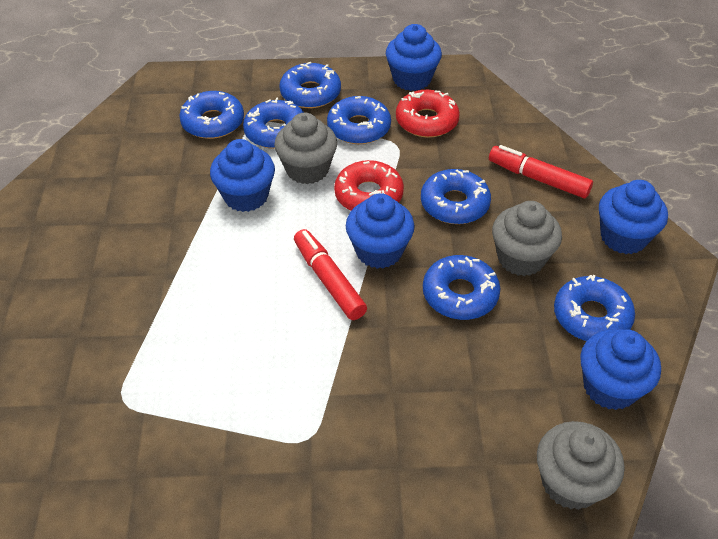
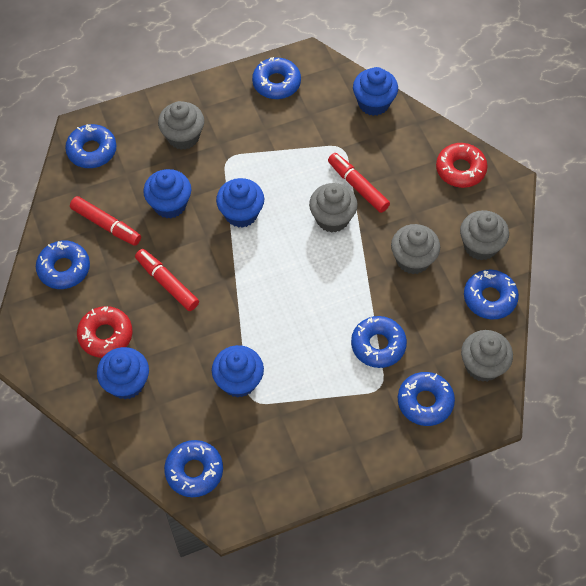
grey cupcake: [274,113,337,184] [492,201,562,276] [537,421,625,510] = 3 -> [158,101,204,150] [309,183,358,233] [391,224,440,274] [460,210,509,260] [461,330,513,382] = 5
red marker: [294,229,367,320] [489,145,593,198] = 2 -> [70,196,141,246] [135,249,199,311] [328,153,390,213] = 3

